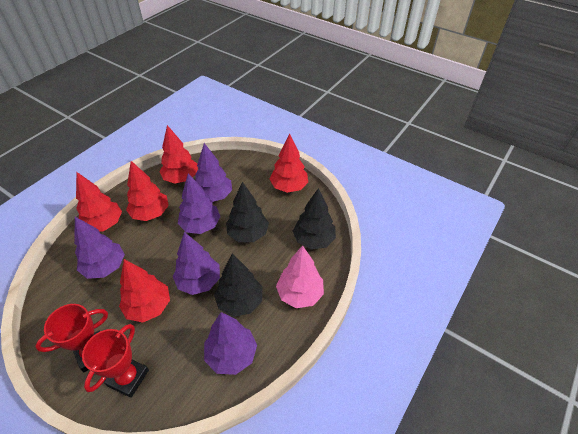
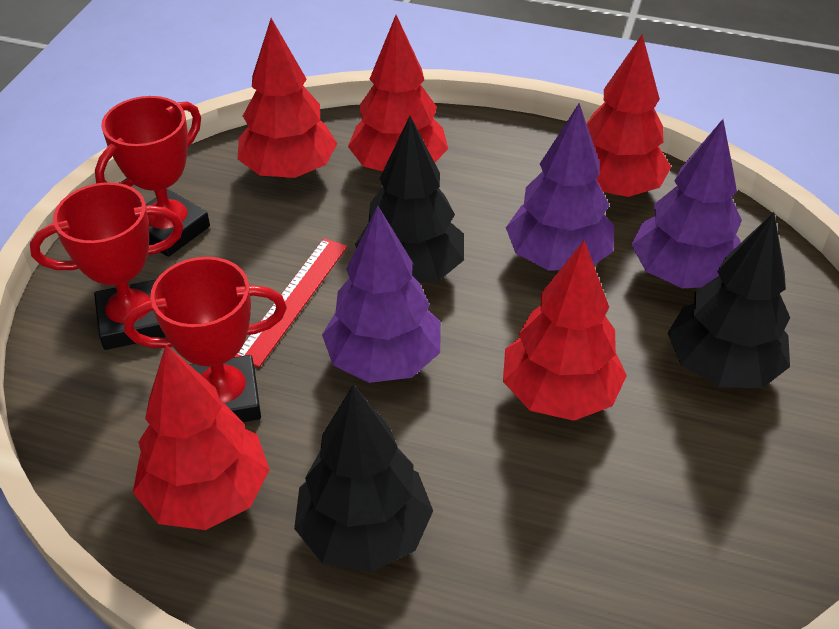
pink tree: [276,245,324,308] = 1 -> none = 0
purple tree: [74,217,125,279] [173,232,220,295] [178,174,220,234] [195,143,232,202] [204,312,257,375] = 5 -> [322,206,441,383] [506,103,614,270] [631,119,742,288] = 3
red ruler: none = 0 -> [234,238,347,367] = 1
red trophy: [35,304,108,372] [82,324,149,398] = 2 -> [30,182,184,350] [95,96,210,257] [124,257,287,422] = 3

